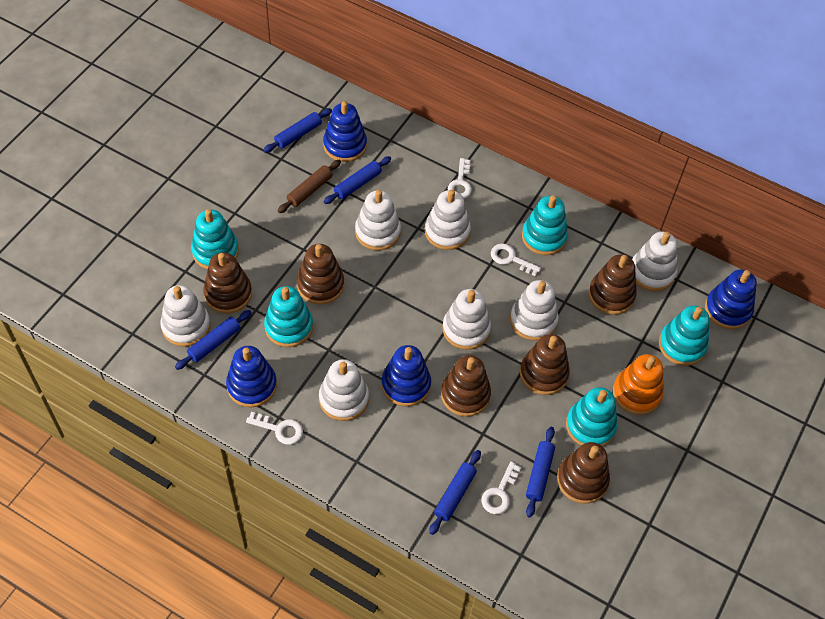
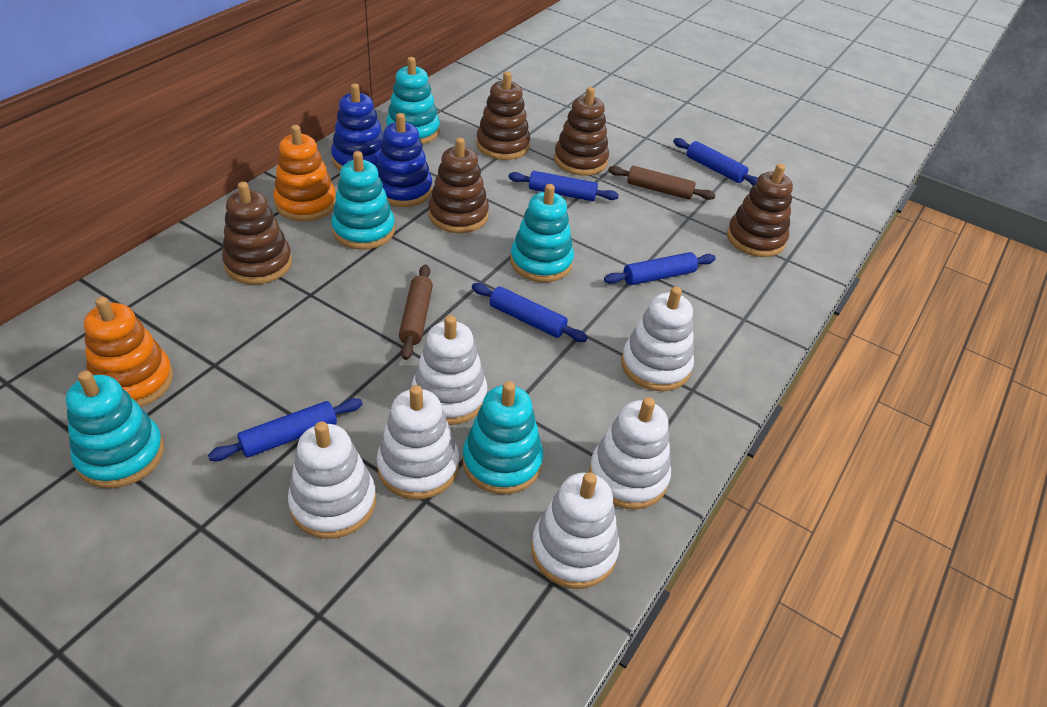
blue stacking toy: [226,346,277,407] [323,101,367,162] [382,345,431,406] [705,269,757,329] = 4 -> [331,83,384,171] [376,113,432,207] = 2
brown rolling pin: [278,160,341,213] = 1 -> [399,265,433,360] [608,166,716,200] = 2
brown stacking toy: [203,252,252,314] [297,244,344,304] [441,355,491,417] [520,334,570,395] [557,442,610,504] [588,254,637,315] = 6 -> [222,182,292,284] [429,138,489,233] [476,72,530,160] [554,87,609,176] [727,164,793,257] = 5
orange stacking toy: [613,354,664,415] = 1 -> [84,297,173,407] [273,125,336,222] = 2
white key: [246,412,303,445] [448,158,472,199] [481,462,521,514] [491,243,541,276] = 4 -> none = 0
white stacking toy: [160,285,210,347] [319,359,369,421] [355,190,401,250] [425,189,471,250] [443,289,491,350] [510,280,559,341] [632,232,677,291] = 7 -> [288,421,376,539] [377,385,459,499] [412,315,487,425] [531,472,620,589] [589,397,671,509] [621,287,694,391] = 6

